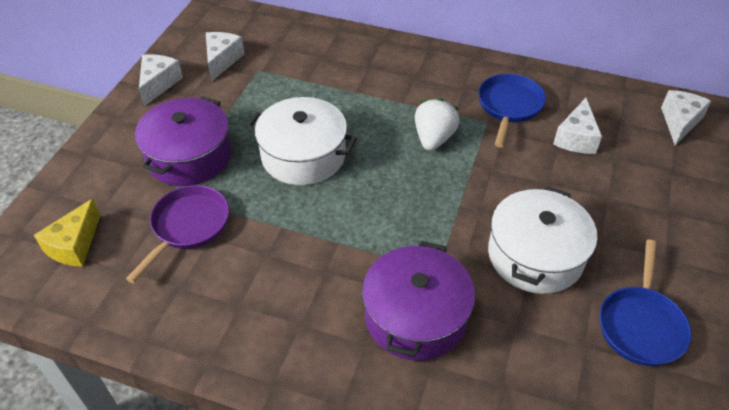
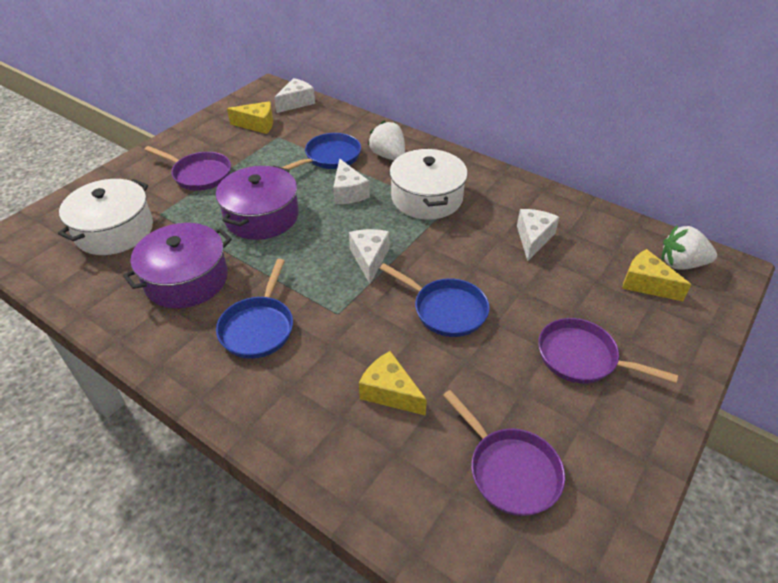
blue pan: [478,74,546,148] [600,239,691,366] = 2 -> [216,259,293,359] [281,133,361,170] [379,263,490,337] = 3
purple pan: [126,185,229,283] = 1 -> [144,146,231,191] [443,390,565,516] [538,318,678,383] = 3
white strawberry: [415,98,460,151] = 1 -> [368,120,405,160] [661,226,717,270] = 2
yellow cheese: [34,199,100,267] = 1 -> [227,101,273,134] [359,351,427,416] [622,249,692,301] = 3

